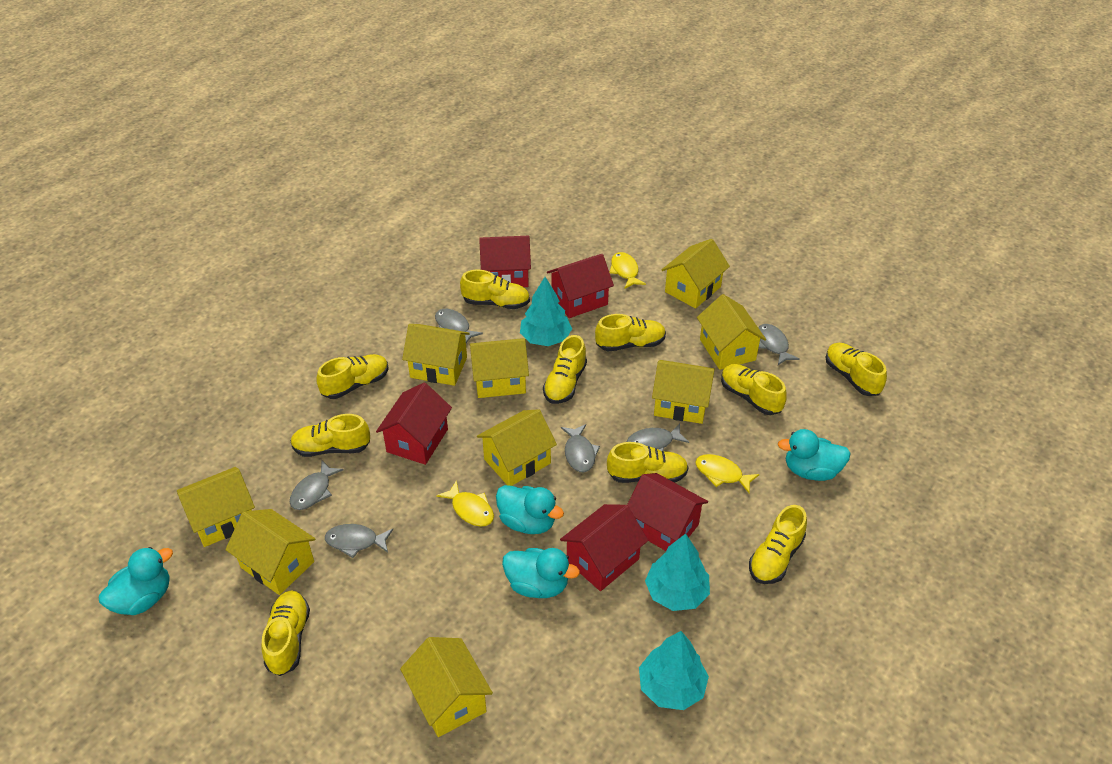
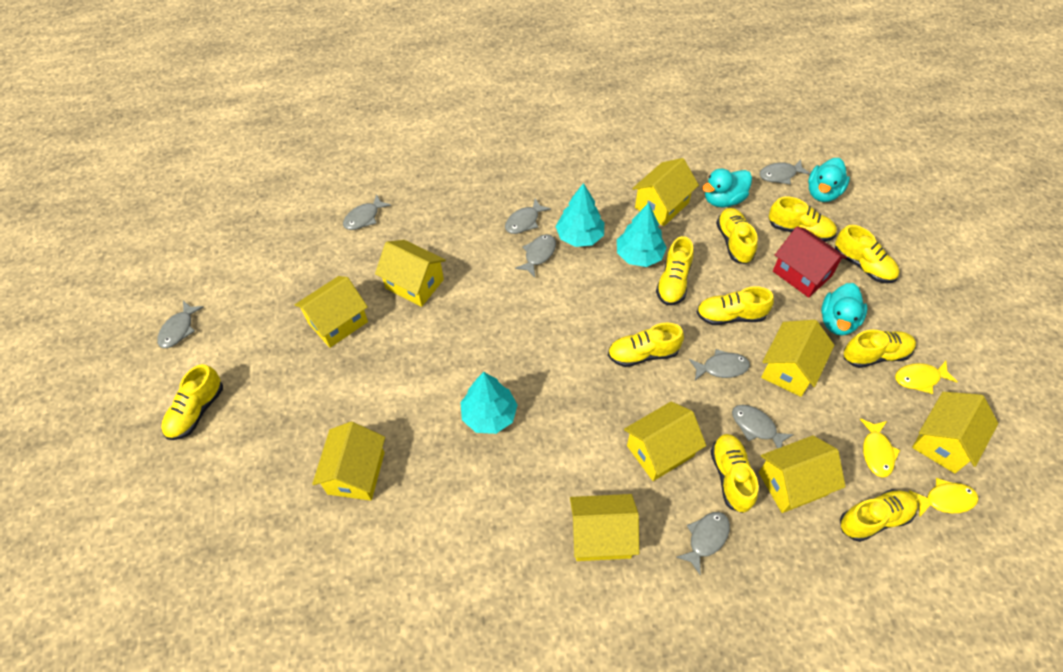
grey fish: [290,460,343,510] [325,524,393,558] [435,309,483,343] [561,424,600,472] [626,424,689,451] [758,324,800,365] = 6 -> [157,301,204,348] [343,194,391,230] [505,198,551,234] [515,234,556,277] [676,512,730,575] [689,349,750,381] [732,405,794,449] [759,159,810,184] = 8
red house: [376,383,452,465] [479,236,531,287] [547,254,614,318] [560,504,648,591] [627,473,708,551] = 5 -> [773,227,847,298] = 1
turquoise duck: [99,547,173,615] [496,485,564,534] [502,548,580,598] [777,429,851,481] = 4 -> [702,169,752,207] [808,158,850,202] [821,283,867,336] = 3

